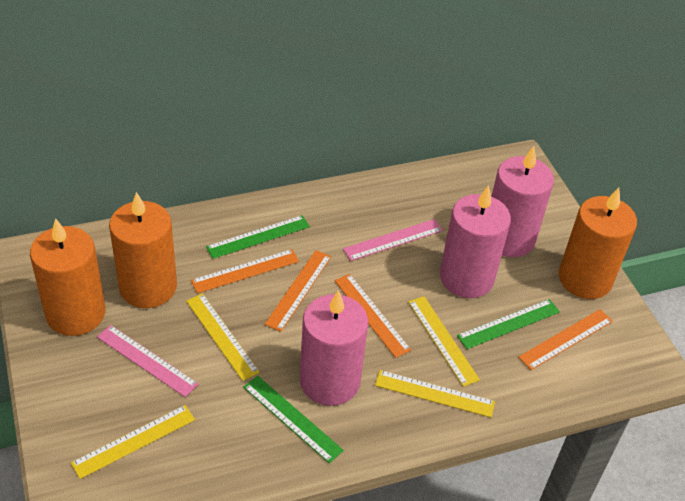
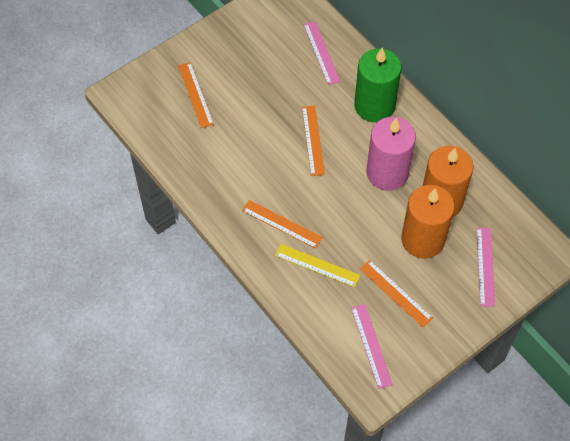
green candle: none = 0 -> [354,48,402,122] = 1
green ruler: [206,215,310,259] [243,376,344,463] [457,299,560,349] = 3 -> none = 0
orange candle: [30,218,105,336] [109,192,177,308] [559,188,637,299] = 3 -> [401,185,455,259] [423,146,474,217] = 2
pink candle: [300,290,368,406] [440,185,511,298] [491,146,554,257] = 3 -> [366,117,416,191] = 1
pink ruler: [97,325,198,397] [343,219,443,261] = 2 -> [303,21,340,85] [351,304,393,389] [477,228,495,307] = 3
yellow ruler: [71,405,195,479] [186,293,259,381] [375,370,495,417] [408,296,480,387] = 4 -> [275,244,360,287] = 1

